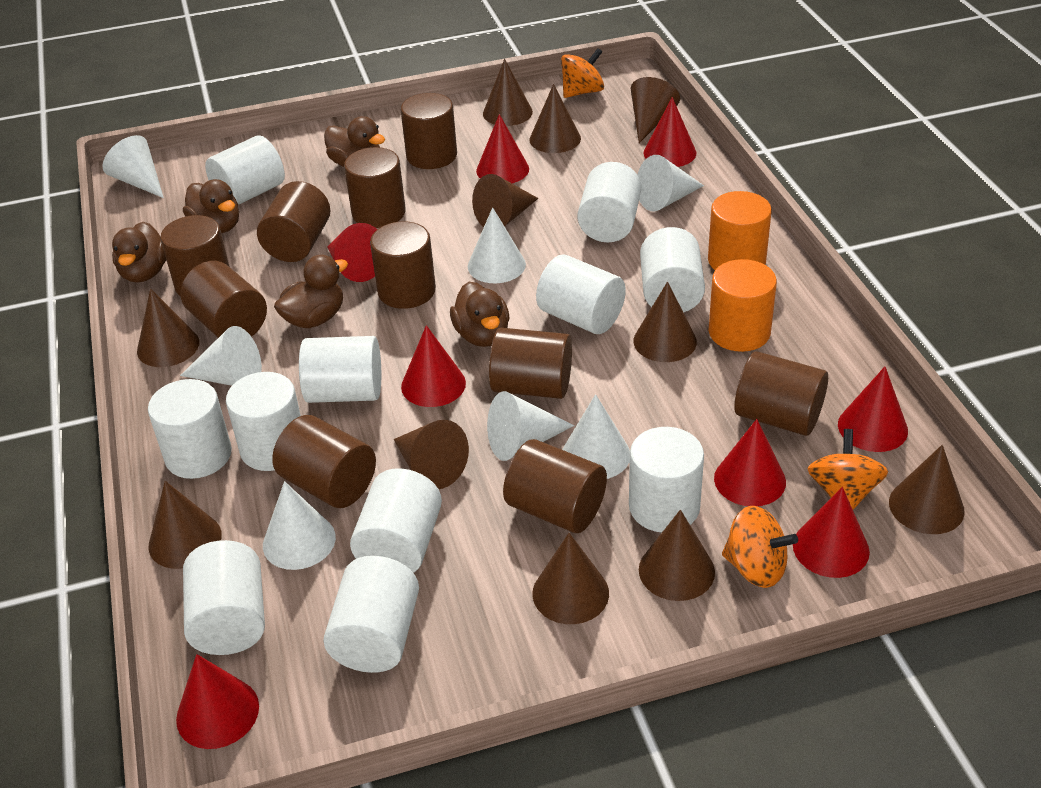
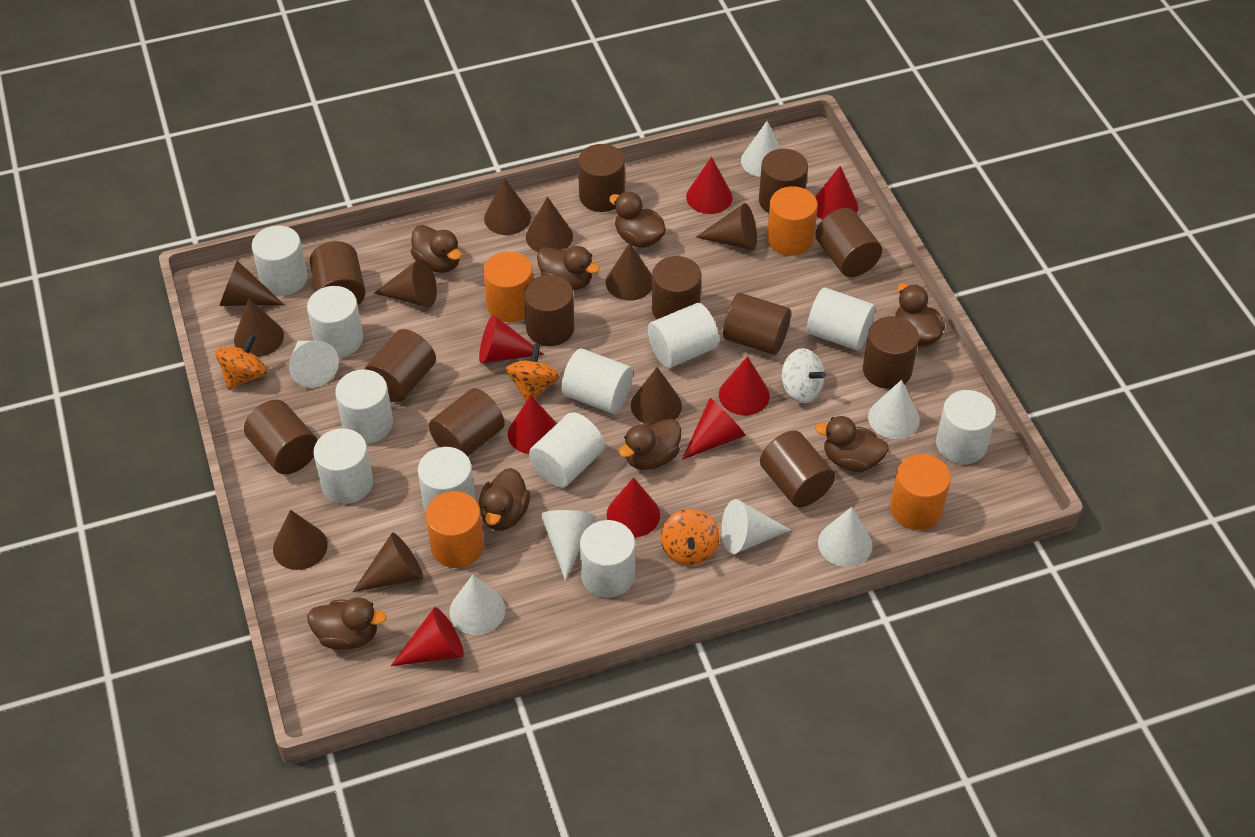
brown cone: [137,288,199,367] [149,481,222,569] [394,420,469,489] [472,174,538,227] [483,59,533,126] [529,84,581,153] [532,533,609,624] [631,77,680,143] [633,282,697,362] [639,510,715,601] [889,445,965,534] = 11 -> [220,261,284,306] [234,299,284,357] [273,510,328,570] [353,533,423,592] [374,259,437,307] [484,178,531,235] [526,197,573,252] [606,243,652,300] [631,367,682,424] [696,203,757,250] = 10
brown cylinder: [160,215,230,296] [180,261,267,338] [257,181,330,262] [272,415,376,508] [344,147,406,228] [370,221,436,309] [401,93,457,169] [489,328,572,399] [503,439,607,533] [734,351,828,436] = 10 -> [244,400,318,474] [309,241,366,305] [364,329,436,402] [429,388,505,457] [524,275,575,346] [578,144,625,212] [652,256,701,319] [723,293,791,355] [759,149,808,213] [760,430,835,507] [816,208,882,277] [863,316,919,389] = 12
brown duck: [112,222,166,283] [183,179,239,233] [274,255,348,328] [324,116,385,167] [450,282,509,347] = 5 -> [307,597,387,650] [411,225,461,273] [479,468,530,531] [537,246,600,290] [609,192,666,248] [619,419,681,470] [815,416,889,472] [895,283,945,347] = 8
orange cylinder: [708,191,772,270] [708,259,777,352] = 2 -> [426,491,484,568] [483,251,533,322] [767,186,817,256] [890,454,951,530] = 4
white spinning top: none = 0 -> [781,348,826,403] = 1

